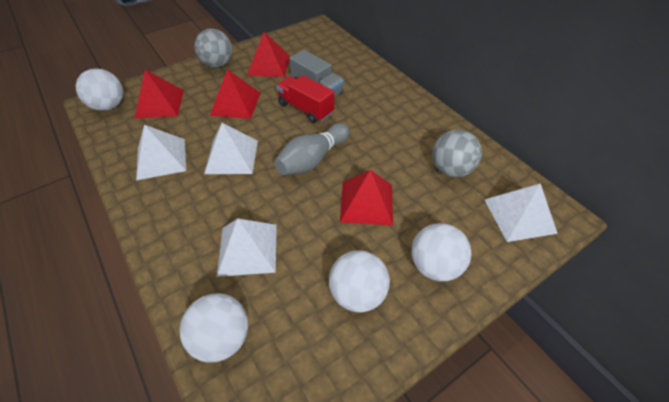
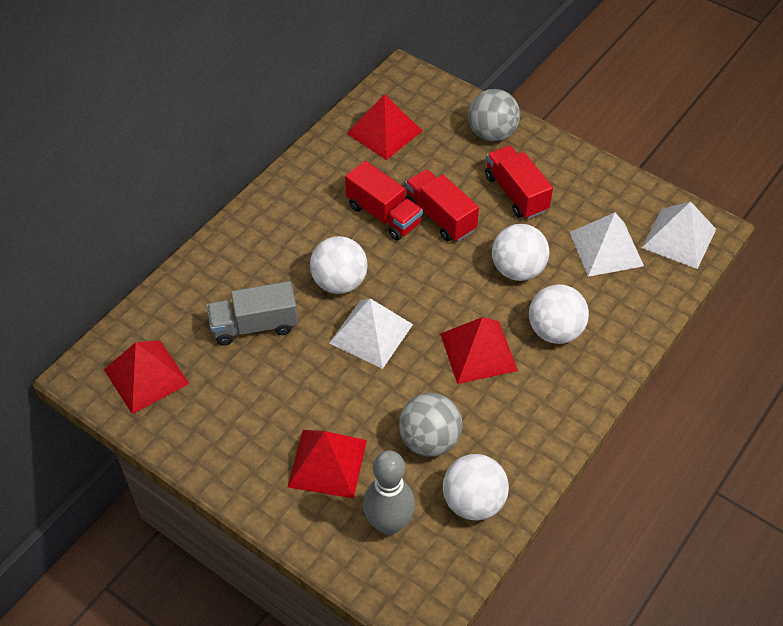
red truck: [276,75,334,123] = 1 -> [345,161,423,241] [405,169,479,242] [485,145,553,219] = 3
white pyramid: [136,125,186,180] [204,123,258,174] [217,218,277,277] [484,183,558,242] = 4 -> [329,298,413,369] [570,213,644,277] [642,202,716,269] = 3

